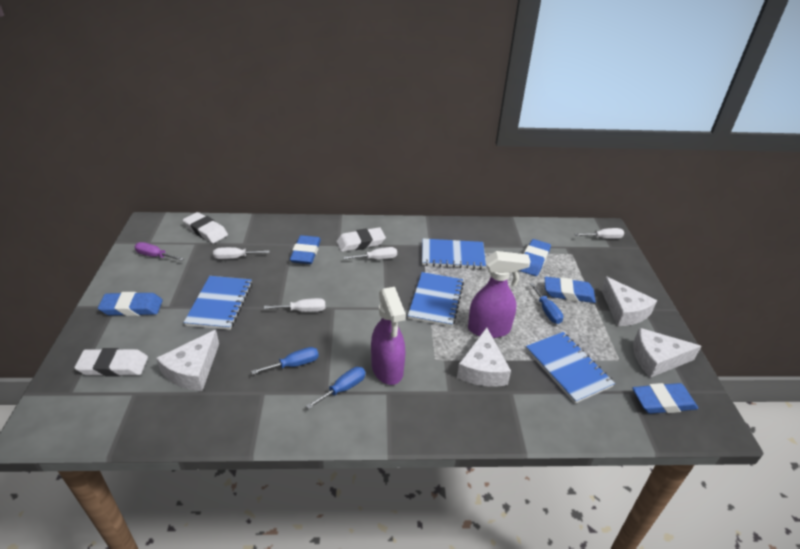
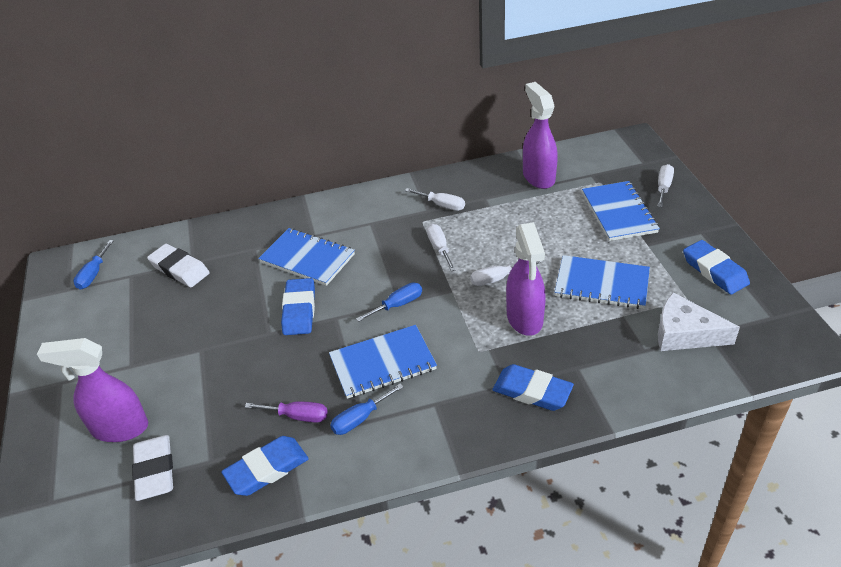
blue eraser: [98,292,163,316] [290,235,321,264] [519,239,551,276] [545,277,596,303] [633,383,698,414] = 5 -> [221,436,309,496] [281,278,315,335] [493,364,574,411] [683,240,750,295] = 4
purple spray bottle: [371,287,406,385] [468,251,531,338] = 2 -> [37,338,148,442] [506,222,546,336] [523,82,558,189] = 3
white cheese: [156,330,219,391] [457,327,511,387] [601,276,657,326] [633,328,701,378] = 4 -> [658,292,740,351] = 1
white eraser: [74,348,148,377] [183,212,228,243] [336,227,386,252] = 3 -> [132,435,173,501] [147,244,210,287] = 2

